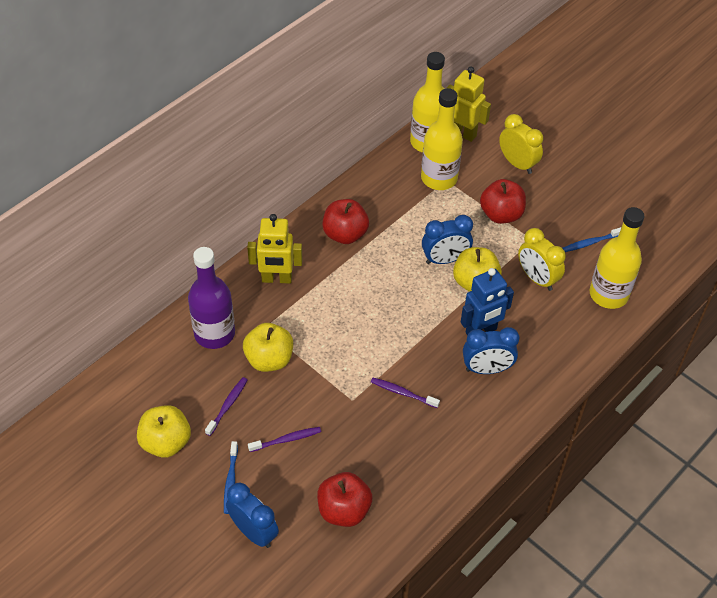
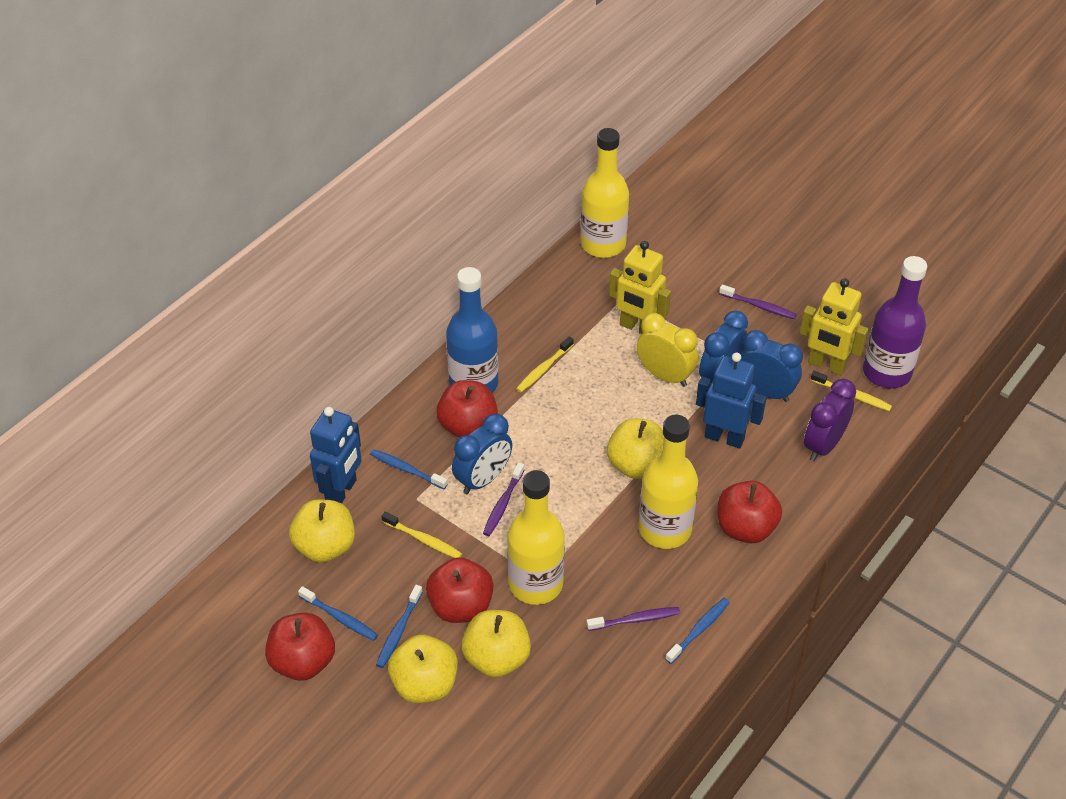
blue bottle: none = 0 -> [446,267,499,393] = 1
blue robot: [461,268,514,336] = 1 -> [310,407,362,504] [696,353,767,449] = 2
blue toothbrush: [224,441,238,514] [562,227,622,252] = 2 -> [298,586,378,641] [370,449,448,489] [376,585,423,668] [665,598,730,664] = 4
purple clock: none = 0 -> [804,379,856,461] = 1
red apple: [317,472,372,527] [322,199,369,244] [480,179,526,224] = 3 -> [265,613,335,681] [426,557,494,623] [436,380,498,438] [718,481,782,543] = 4
yellow apple: [137,405,191,458] [243,323,293,372] [453,247,502,292] = 3 -> [289,499,355,563] [388,635,458,703] [461,610,531,677] [607,419,664,479] = 4
yellow clock: [499,114,543,174] [518,228,566,291] = 2 -> [636,313,699,387] = 1
yellow toothbrush: none = 0 -> [381,512,462,558] [516,336,574,392] [811,371,892,411] = 3

